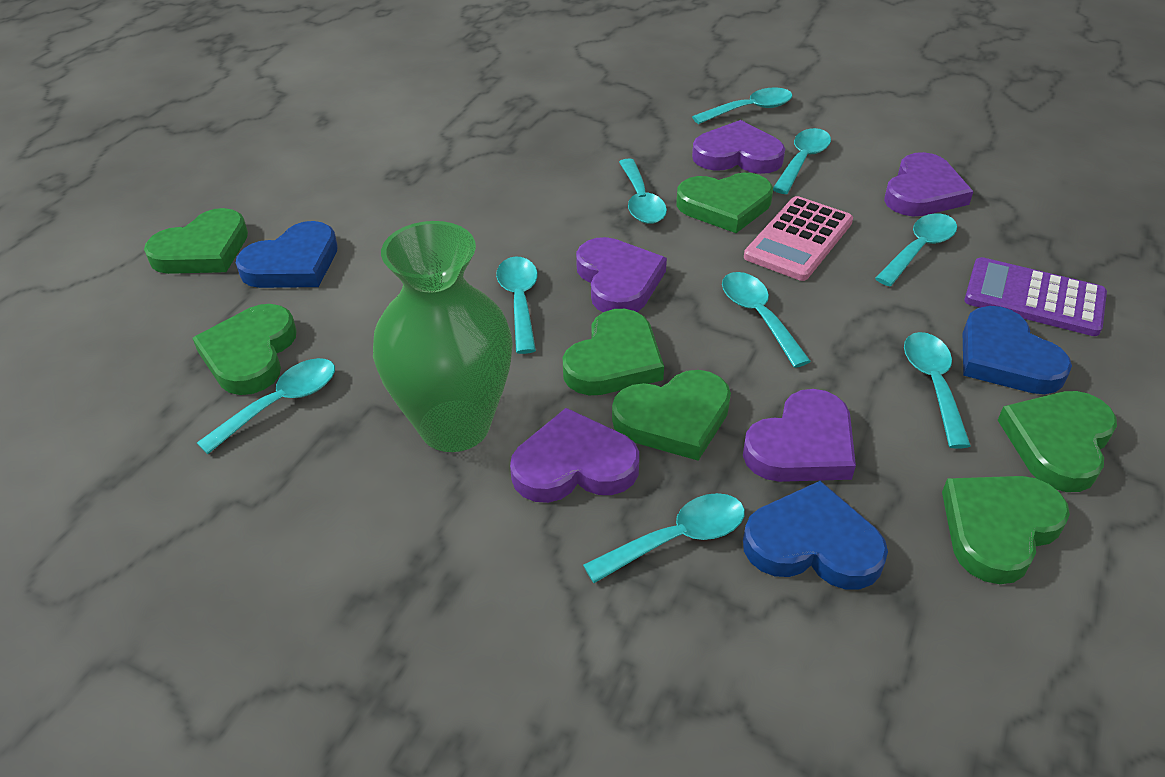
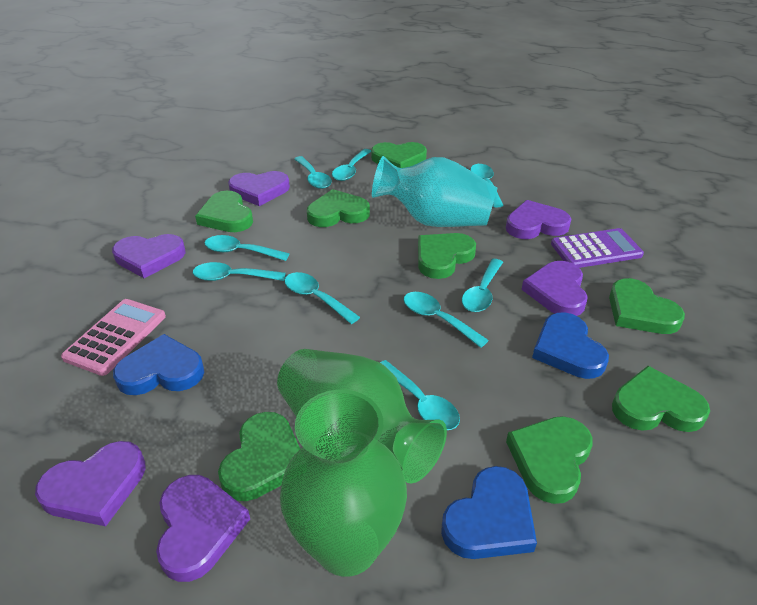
green heart: [144,208,248,274] [192,304,297,395] [563,309,664,395] [612,370,731,461] [677,173,773,233] [942,476,1070,584] [998,391,1117,492] = 7 -> [195,191,253,232] [218,412,300,501] [307,189,370,227] [371,142,427,168] [418,233,476,279] [506,416,593,504] [609,278,685,334] [612,366,710,432] = 8
green vase: [373,221,513,452] = 1 -> [277,349,447,484] [280,390,407,577] = 2
purple heart: [510,408,639,503] [576,237,667,312] [692,120,785,174] [743,389,856,482] [884,152,974,216] = 5 -> [35,441,146,526] [112,234,186,278] [156,475,250,582] [228,171,290,206] [506,200,571,239] [521,261,588,316] = 6
turquoise vase: none = 0 -> [372,156,497,227] = 1

